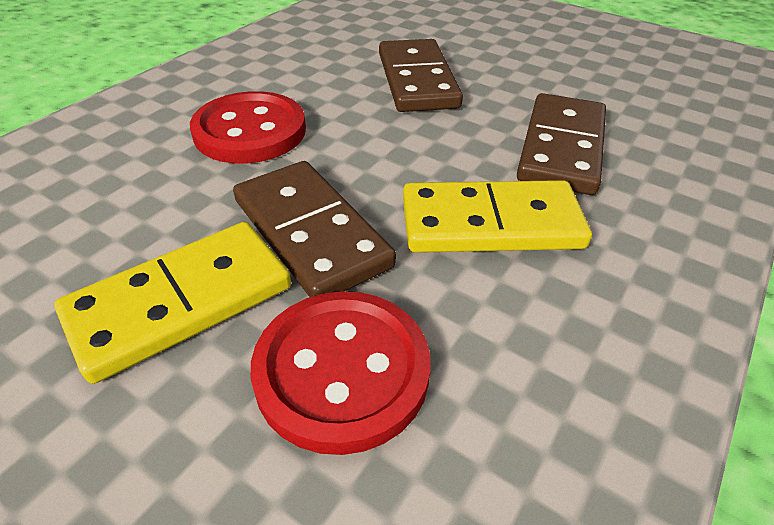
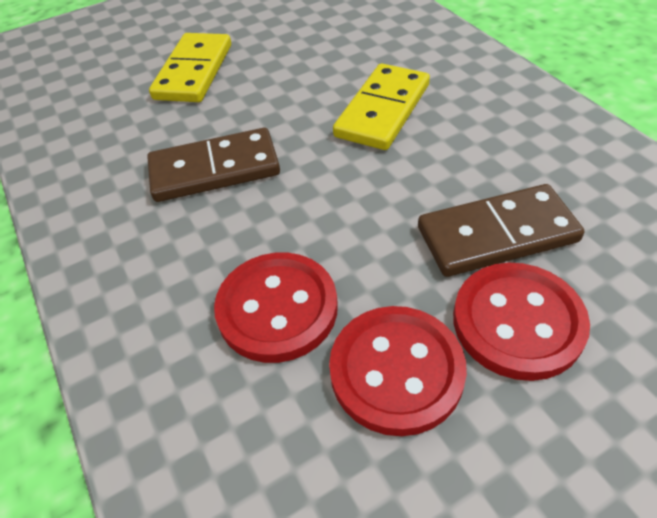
brown domino: [233,161,396,297] [379,39,463,112] [517,93,606,195] = 3 -> [147,128,280,202] [418,184,584,277] = 2
red button: [190,91,306,164] [251,291,430,455] = 2 -> [214,252,338,363] [329,306,467,436] [453,263,590,381] = 3

